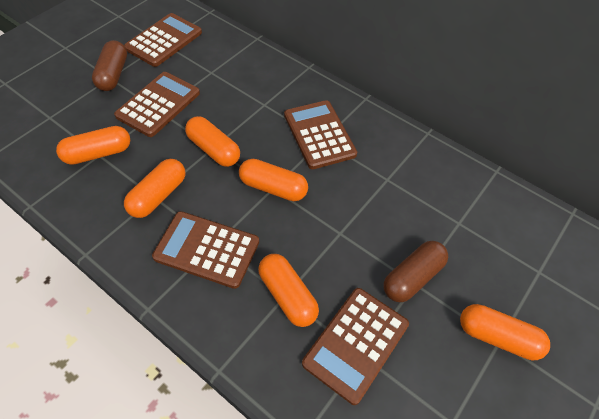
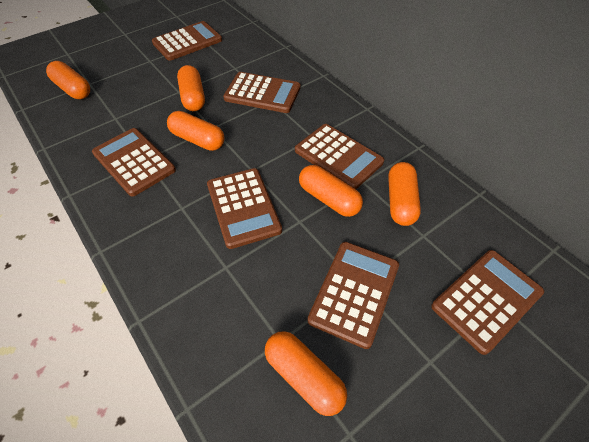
brown calculator: [114,72,200,137] [124,13,202,67] [152,211,259,289] [284,100,357,169] [302,288,409,405] = 5 -> [92,128,176,197] [152,21,222,61] [207,168,282,249] [223,72,301,113] [295,124,384,189] [308,242,399,349] [431,250,544,355] = 7
brown capsule: [92,40,127,91] [383,241,448,302] = 2 -> none = 0

